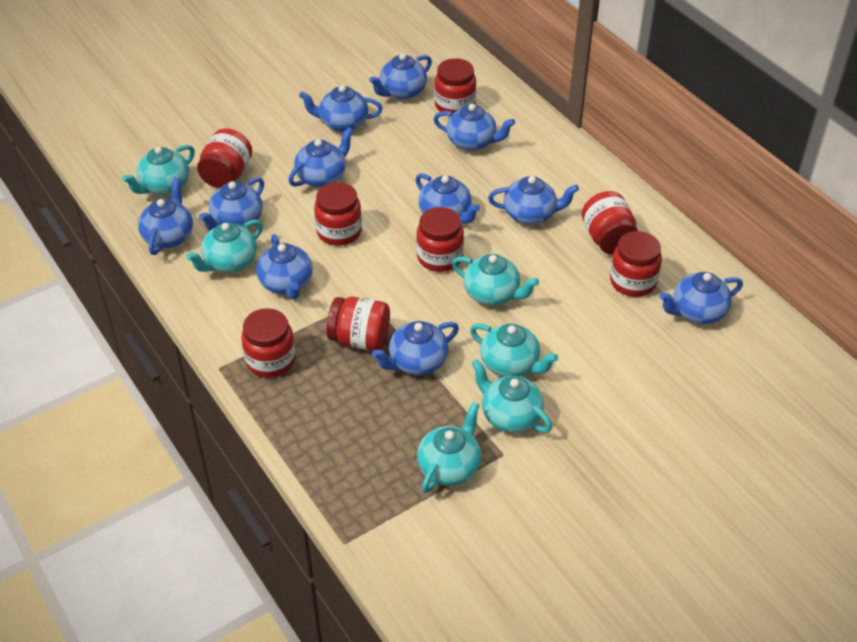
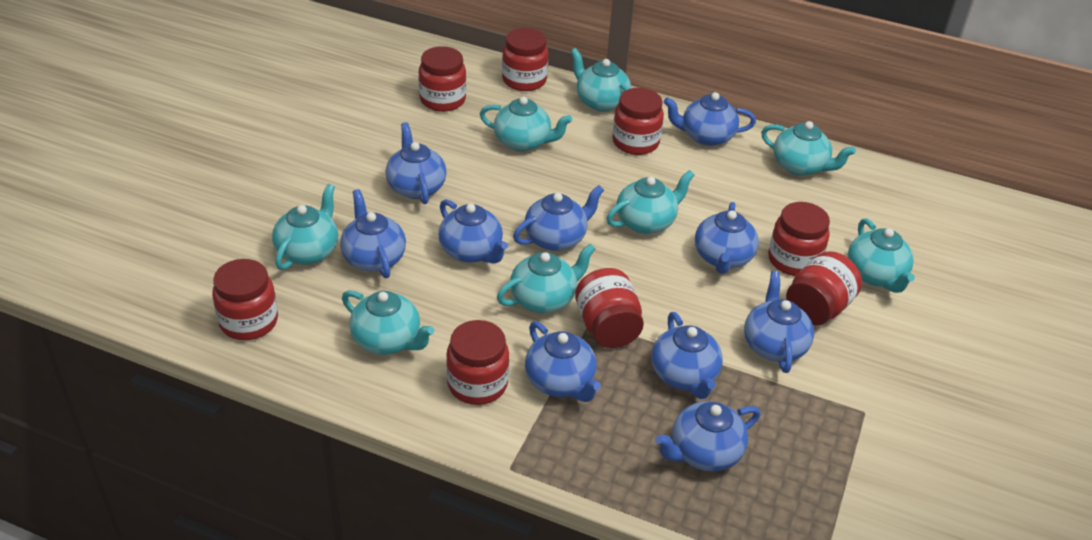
blue teapot: [138,178,193,255] [199,177,264,230] [256,234,313,299] [288,127,353,187] [299,85,383,132] [369,53,432,100] [372,321,459,375] [415,173,480,223] [433,104,515,151] [488,176,579,225] [660,272,743,324] = 11 -> [340,189,406,278] [386,122,447,204] [438,199,508,264] [513,185,604,251] [525,321,601,402] [652,312,723,399] [655,401,760,472] [664,92,756,146] [695,202,759,274] [744,271,814,373] = 10
turquoise teapot: [122,145,195,195] [186,220,263,273] [417,402,481,493] [452,254,539,306] [470,324,558,377] [472,359,552,433] = 6 -> [272,184,338,270] [342,290,434,355] [480,97,572,151] [497,244,595,313] [571,48,631,112] [607,170,694,234] [761,121,856,176] [847,218,915,293] = 8

